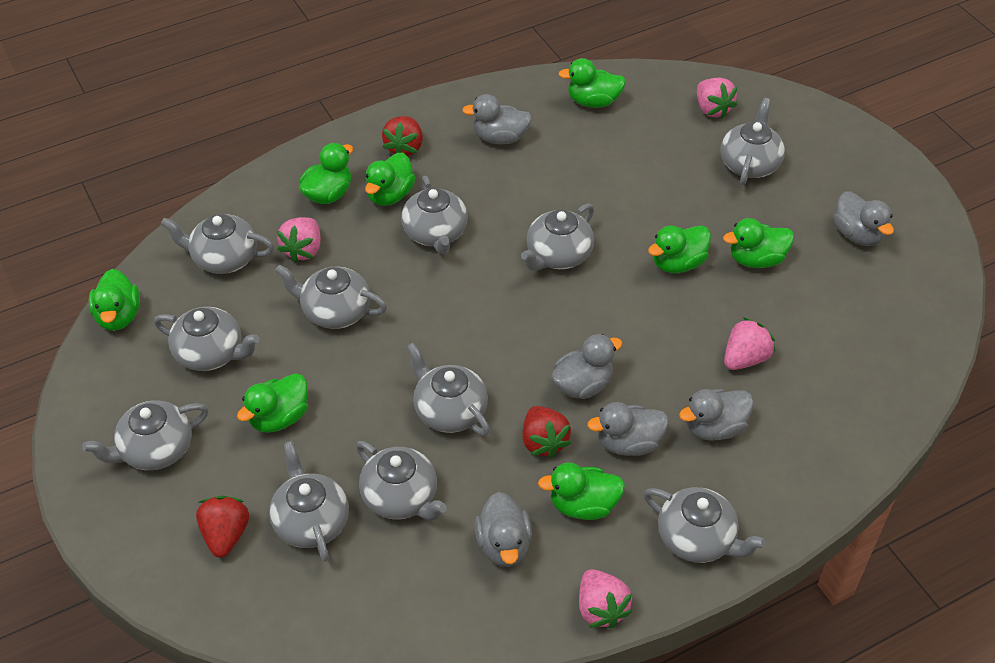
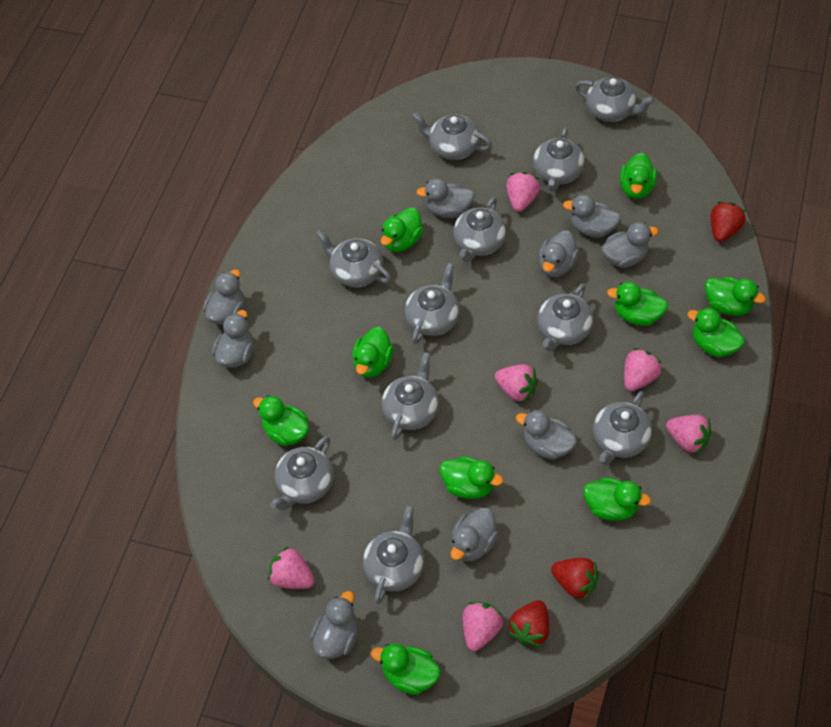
green duck: [89,269,140,331] [237,373,308,433] [299,143,353,204] [365,152,416,206] [538,462,625,520] [558,58,626,108] [648,225,711,273] [723,218,794,268] = 8 -> [253,395,309,446] [352,327,394,378] [371,643,440,695] [381,208,423,252] [440,456,503,499] [583,478,651,521] [607,282,668,326] [620,153,657,199] [687,308,745,357] [705,277,766,316] = 10
grey duck: [462,94,532,144] [474,492,532,567] [551,334,623,399] [587,402,669,456] [679,389,754,441] [834,191,894,246] = 6 -> [203,269,244,325] [212,310,254,368] [310,591,358,659] [416,178,475,218] [451,508,498,561] [516,410,577,460] [539,230,579,277] [563,194,621,238] [601,222,659,268] = 9
pink strawberry: [277,217,321,263] [579,569,633,629] [697,78,737,119] [724,317,775,370] = 4 -> [268,547,315,589] [463,602,504,651] [495,364,538,402] [506,172,540,212] [624,348,662,391] [666,415,711,455] = 6

